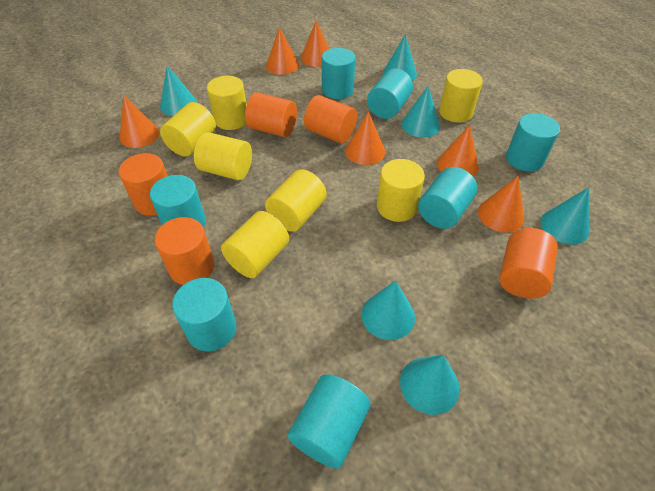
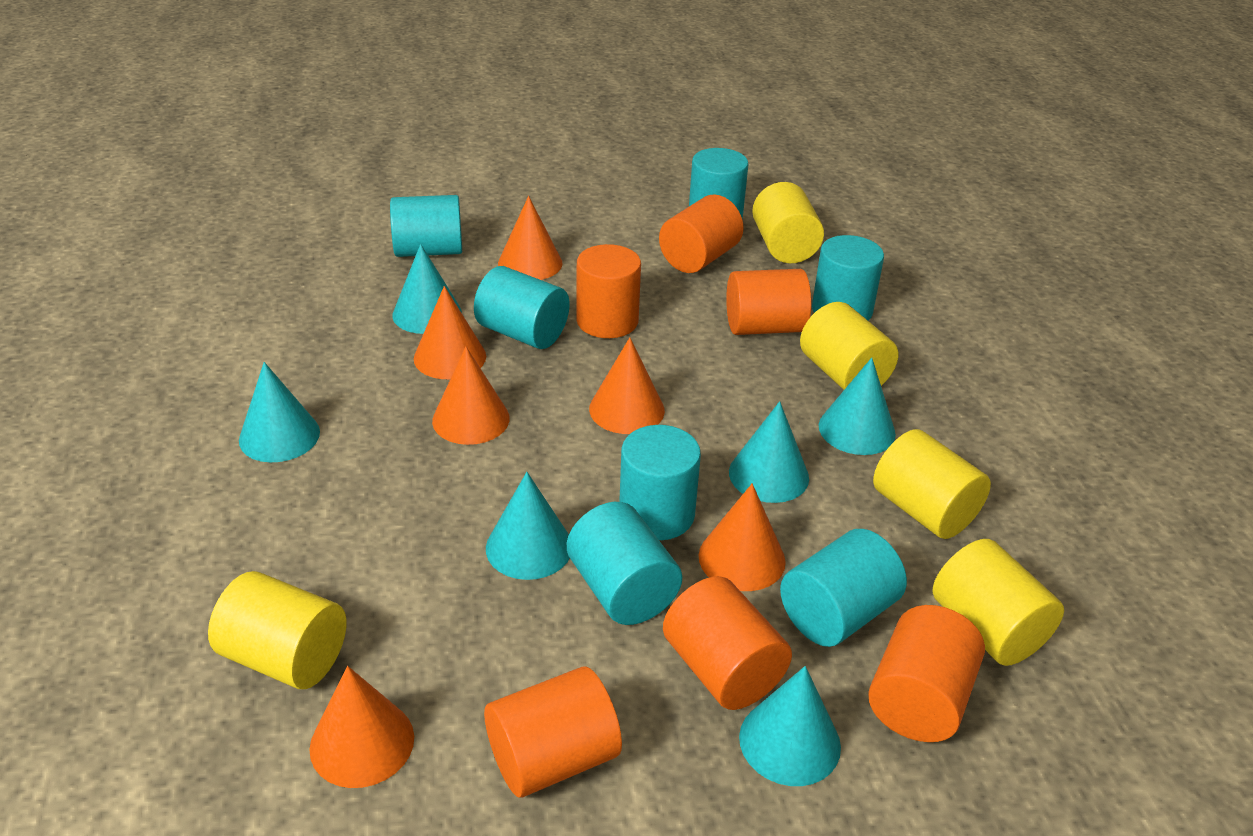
orange cylinder: [119,153,168,216] [155,217,214,285] [245,92,297,137] [304,95,357,144] [499,228,558,299] = 5 -> [484,666,622,798] [576,244,641,338] [659,194,744,273] [663,576,792,710] [726,269,811,335] [868,605,985,742] = 6
yellow cylinder: [160,102,216,157] [194,132,252,180] [207,76,247,130] [221,211,289,278] [265,169,327,232] [377,159,425,222] [439,69,483,123] = 7 -> [208,571,347,689] [752,182,824,263] [800,302,898,390] [873,429,991,539] [933,539,1064,666] = 5

